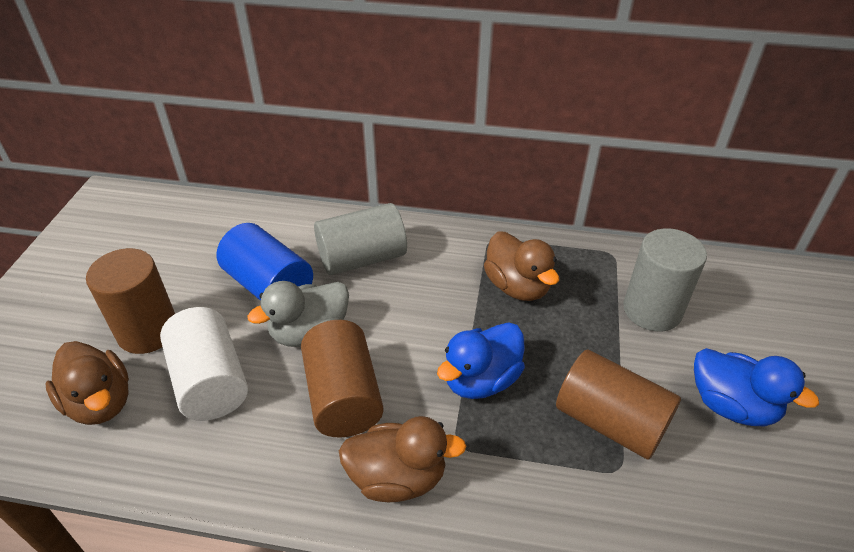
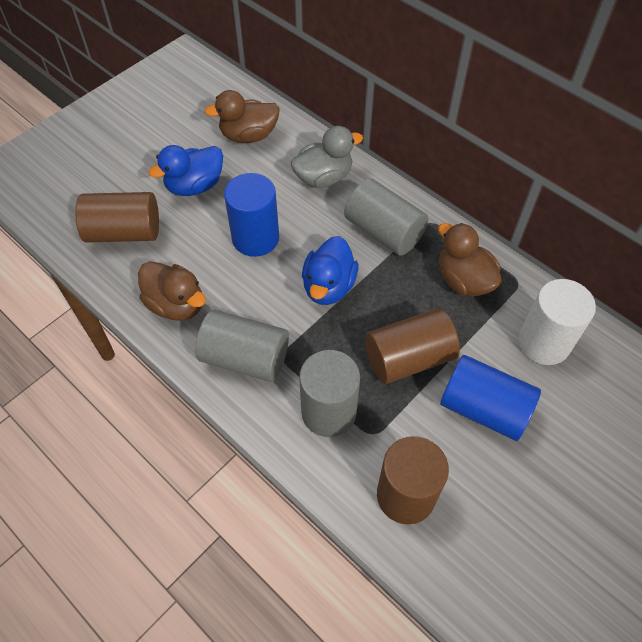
blue cylinder: [216,223,313,301] = 1 -> [224,173,279,257] [440,355,541,441] = 2
grey cylinder: [314,203,407,275] [623,228,707,331] = 2 -> [195,310,289,382] [299,350,360,437] [344,178,428,256] = 3

